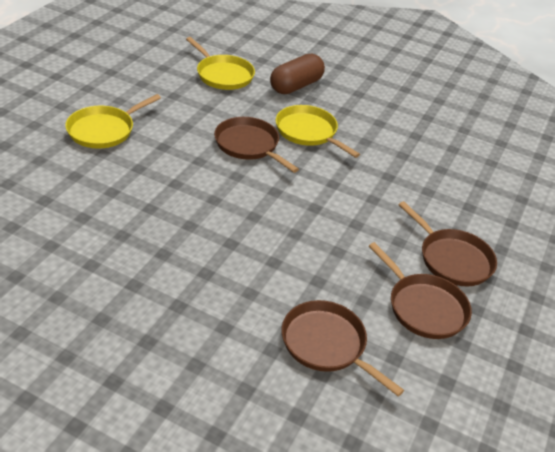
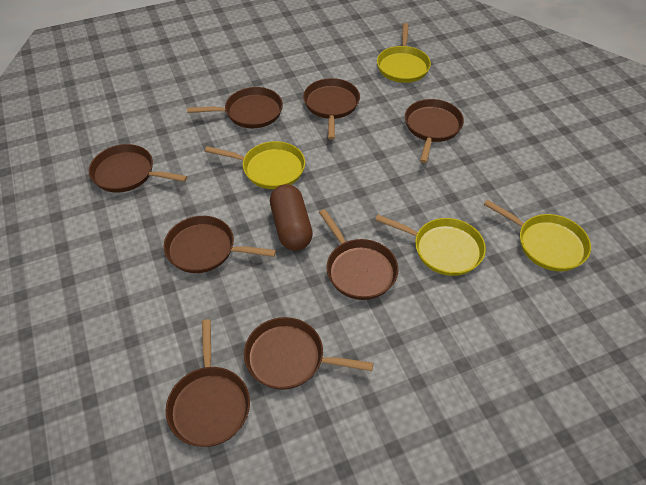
brown pan: [214,117,299,173] [282,300,404,396] [369,242,472,339] [398,201,497,286] = 4 -> [89,144,187,193] [164,216,276,273] [165,319,250,447] [187,87,283,128] [244,317,373,390] [303,78,360,140] [319,209,398,300] [405,99,464,163] = 8
yellow pan: [65,94,161,148] [186,37,255,90] [276,105,360,158] = 3 -> [205,141,305,189] [375,215,486,276] [377,23,431,83] [484,200,591,271] = 4

